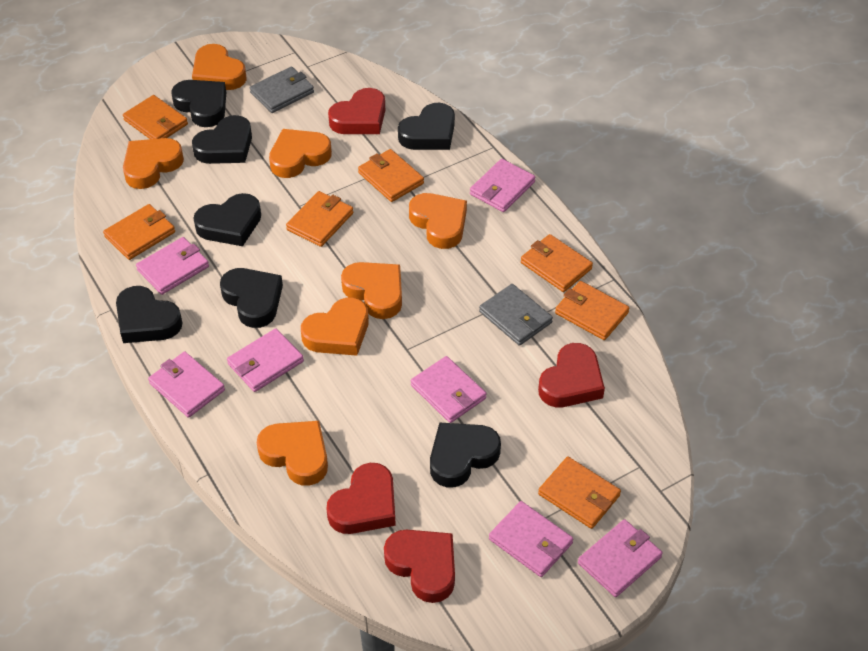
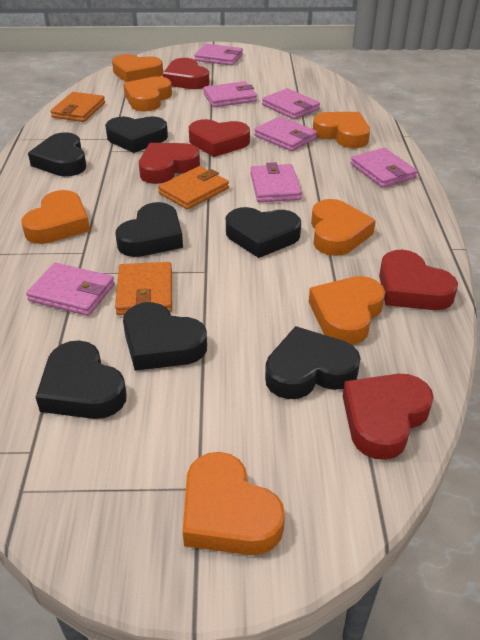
grey wallet: [250,66,314,113] [479,284,553,346] = 2 -> none = 0
orange wallet: [103,204,175,260] [123,95,188,139] [286,191,354,247] [358,149,424,202] [521,234,593,292] [538,457,621,529] [555,281,629,340] = 7 -> [50,92,105,122] [115,262,172,315] [158,166,229,210] = 3
red heart: [326,463,396,534] [328,88,385,134] [384,530,455,603] [538,343,605,407] = 4 -> [139,143,200,184] [163,58,210,89] [189,119,250,157] [343,374,434,460] [379,250,458,310] = 5

